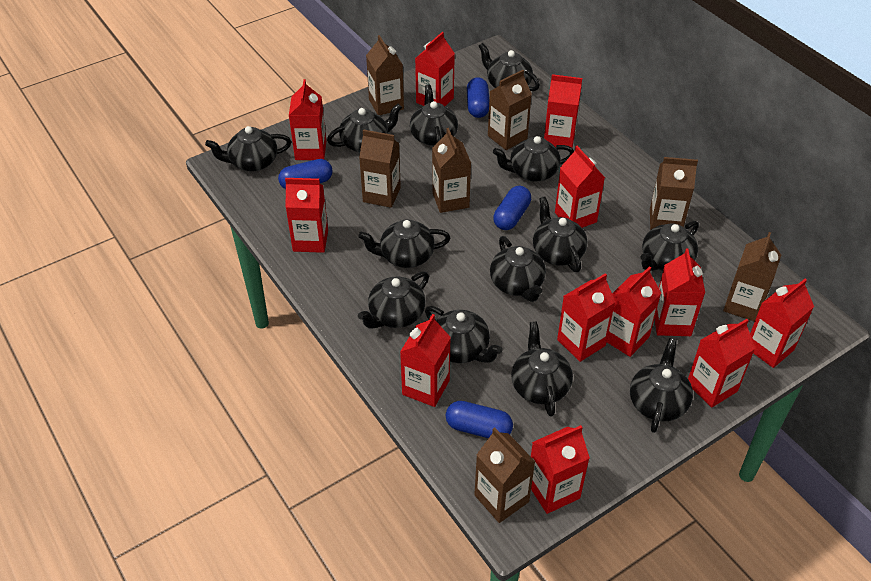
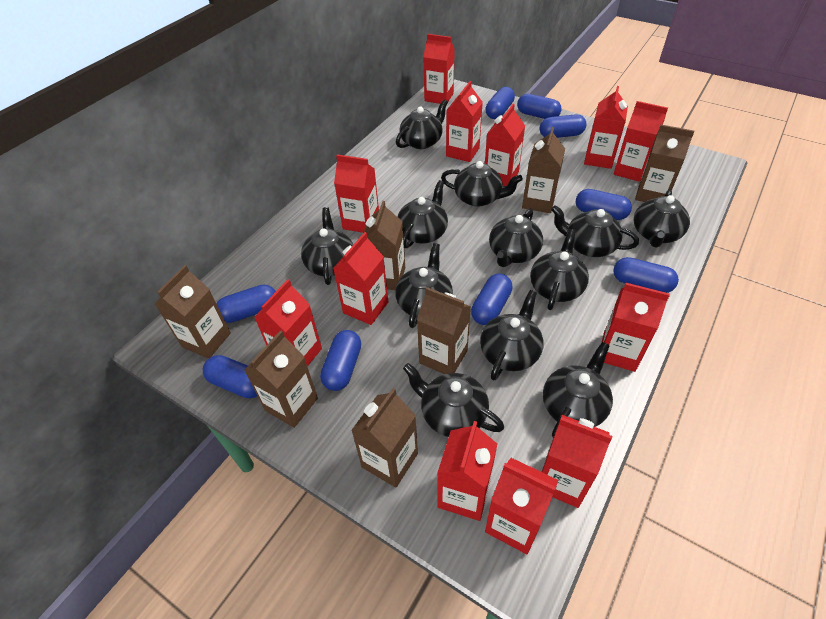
black teapot: [205,126,291,171] [327,103,402,152] [358,272,429,329] [359,219,450,268] [410,85,458,146] [425,306,502,363] [478,43,540,91] [490,236,546,302] [493,136,574,181] [511,321,573,417] [533,196,588,272] [630,338,693,433] [640,221,699,271] = 13 -> [301,207,354,285] [395,243,453,328] [396,99,448,149] [397,180,448,248] [403,363,504,437] [441,161,523,207] [480,290,544,381] [489,208,543,267] [530,229,589,310] [543,342,613,438] [551,205,639,257] [634,189,690,248] = 12
blue capsule: [278,159,333,189] [446,401,513,438] [467,77,489,118] [493,186,531,230] = 4 -> [203,355,257,398] [216,284,276,323] [320,330,361,391] [471,274,513,325] [485,87,515,119] [517,94,561,119] [540,114,587,138] [576,189,632,220] [613,257,679,293] = 9

